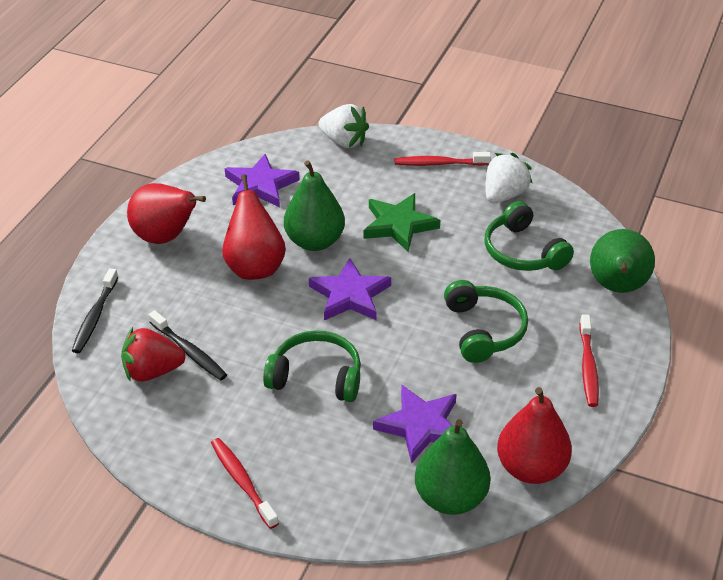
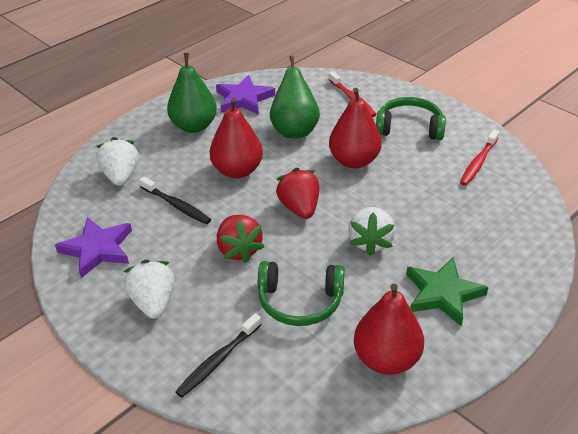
green headphones: [263,330,361,402] [444,280,528,363] [484,201,574,271] = 3 -> [258,261,345,326] [376,97,446,140] = 2
green pear: [284,160,345,251] [415,419,490,515] [590,229,655,293] = 3 -> [167,53,217,133] [270,56,320,138] = 2
purple star: [225,154,299,208] [309,258,391,320] [373,385,457,464] = 3 -> [55,217,132,278] [216,75,275,115] = 2
red strawberry: [121,327,186,381] = 1 -> [217,215,265,263] [276,168,319,219] = 2
red toothbrush: [211,438,279,529] [395,152,491,166] [579,314,599,407] = 3 -> [328,71,377,117] [460,130,499,186] = 2
white strawberry: [318,104,369,148] [485,153,532,203] = 2 -> [96,137,139,186] [123,260,175,319] [348,207,395,256] = 3

